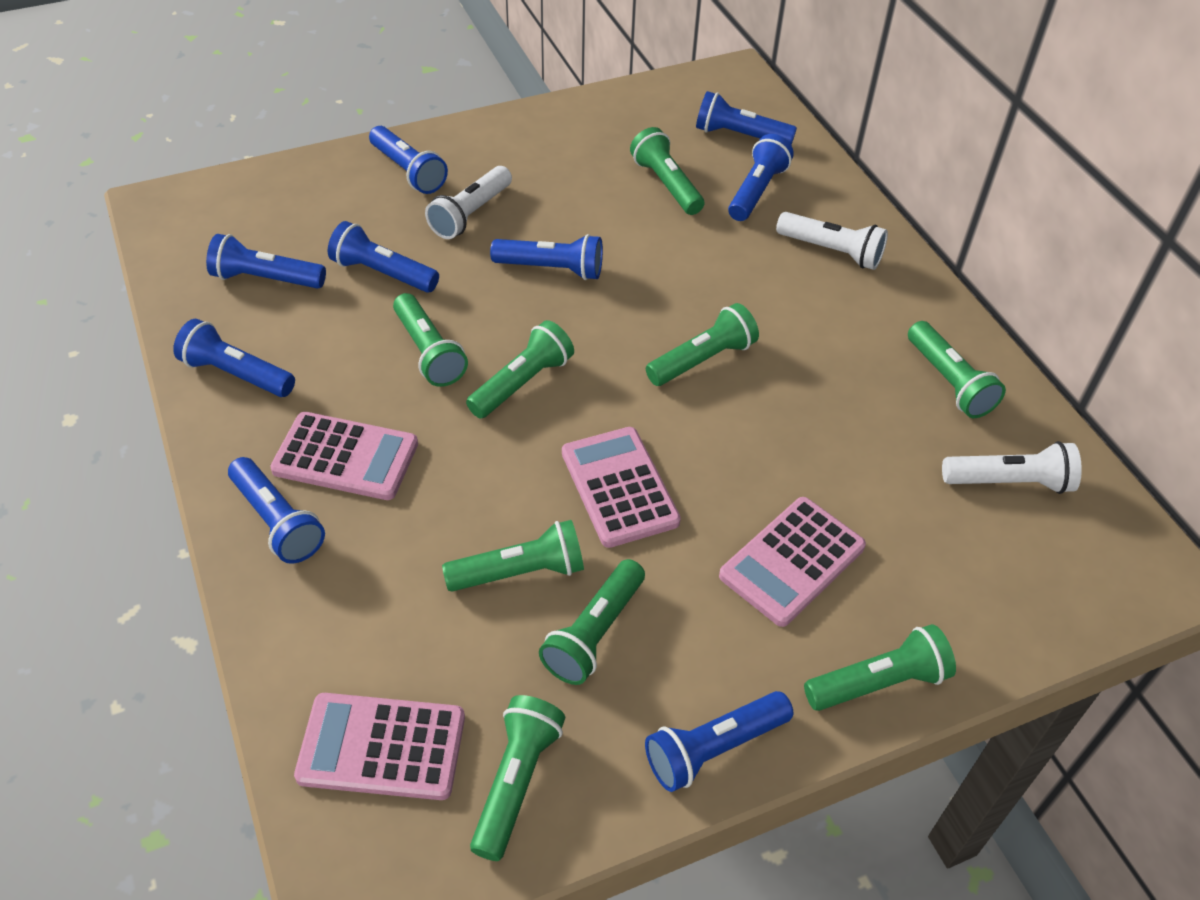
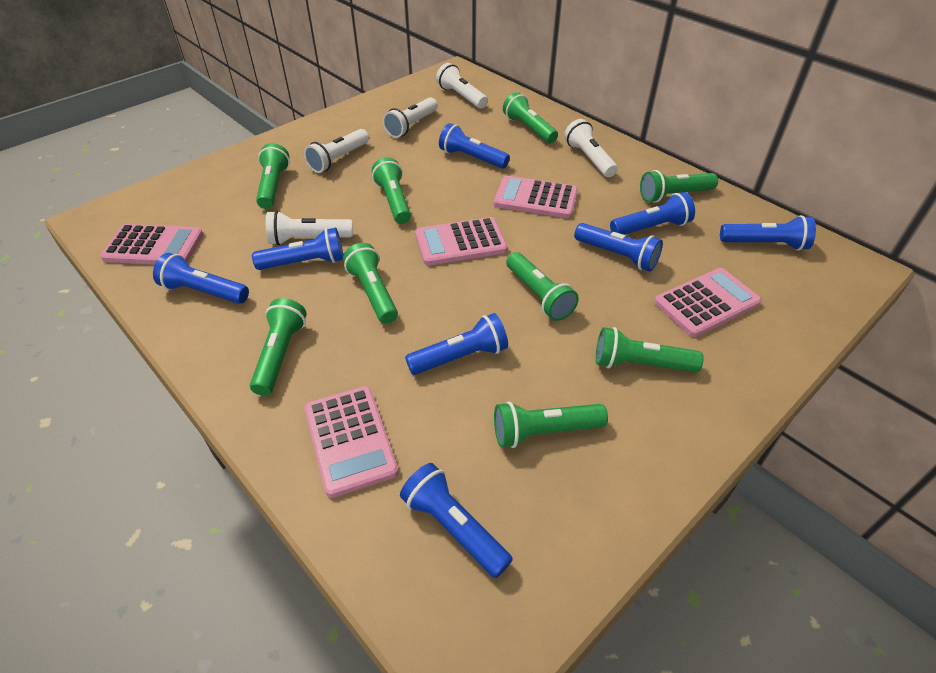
blue flashlight: [173,319,295,397] [206,234,326,289] [228,457,325,564] [328,221,439,293] [369,126,448,194] [490,234,603,280] [645,691,793,792] [696,91,797,145] [728,134,794,221] = 9 -> [153,253,249,304] [252,228,343,270] [400,463,513,578] [405,313,508,375] [439,123,510,169] [574,223,663,272] [610,192,695,235] [720,215,816,251] = 8
pink calculator: [270,412,418,500] [294,693,465,800] [562,427,681,548] [719,497,866,627] = 4 -> [100,224,203,265] [304,386,399,498] [415,217,508,266] [494,176,578,218] [654,268,762,337] = 5
white flashlight: [425,166,512,239] [776,212,888,270] [942,441,1082,494] = 3 -> [266,211,353,245] [304,129,369,173] [383,97,438,138] [436,63,488,108] [564,119,618,177] = 5

